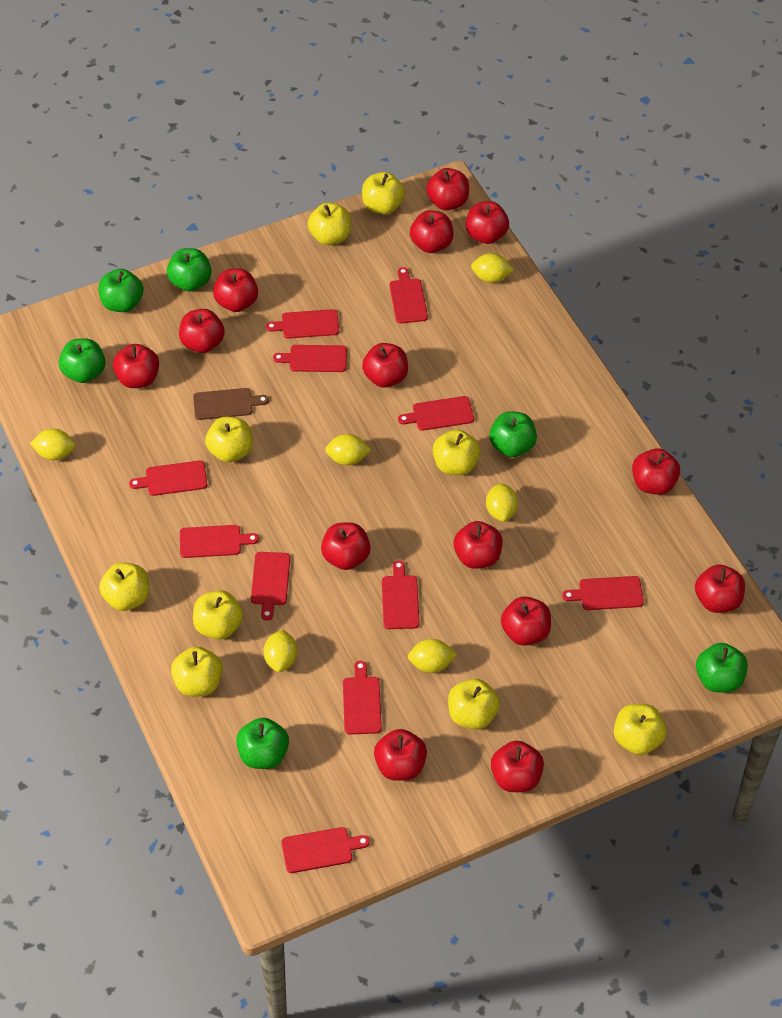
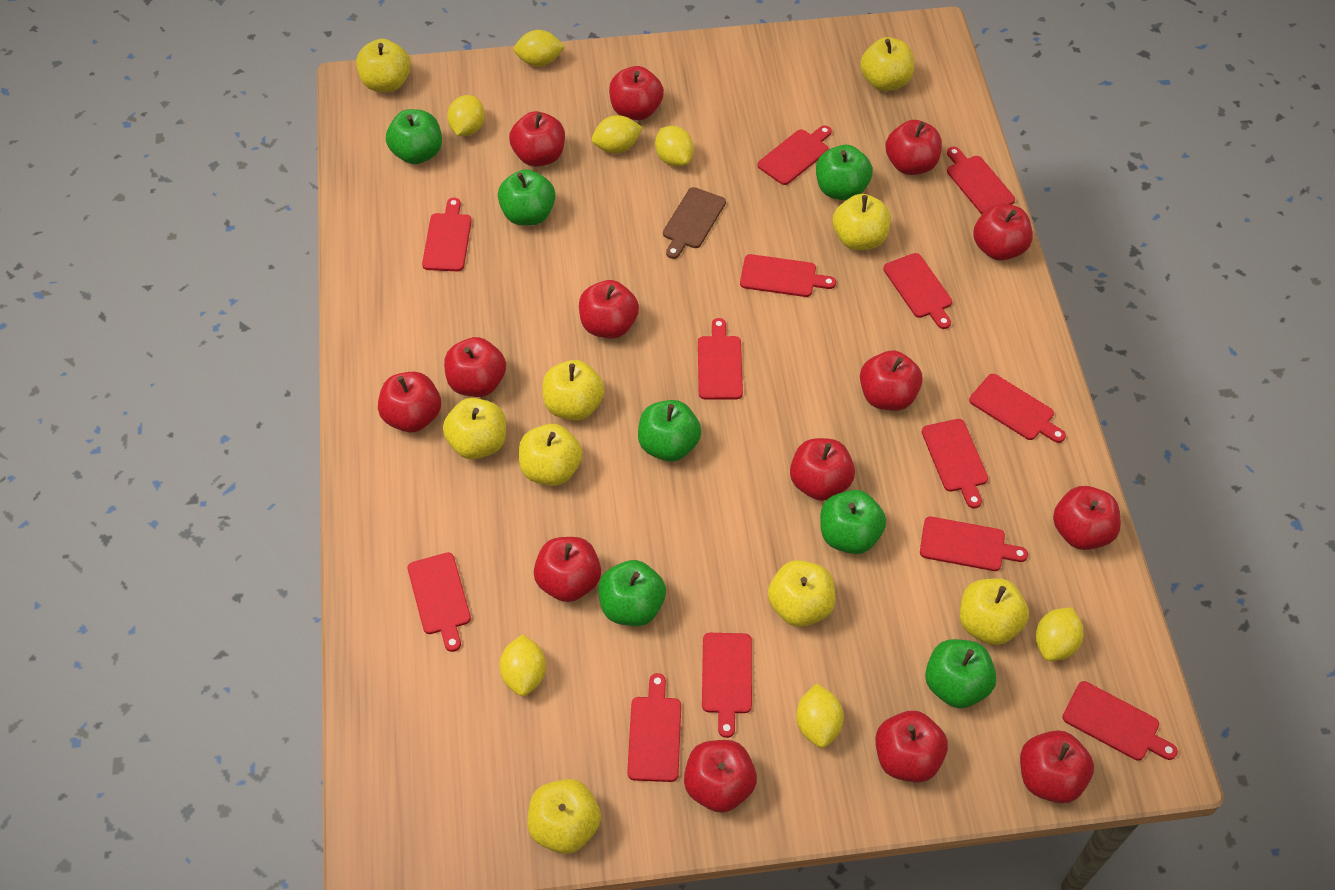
green apple: [59,338,105,383] [99,269,144,312] [167,248,212,291] [236,718,289,769] [489,411,537,457] [696,643,748,692] = 6 -> [386,109,442,164] [498,169,555,226] [599,560,666,626] [638,400,701,461] [816,145,873,200] [820,490,886,554] [925,639,997,708] = 7
red cutting board: [129,460,208,496] [180,525,259,558] [251,552,290,621] [266,309,339,339] [273,345,347,372] [281,827,370,873] [343,661,382,735] [382,560,420,629] [390,267,428,324] [398,396,474,431] [562,576,644,610] = 11 -> [408,552,471,652] [422,198,472,271] [627,673,681,782] [698,318,743,400] [702,633,752,738] [740,254,836,297] [757,125,832,185] [883,253,952,329] [920,517,1028,571] [922,419,988,508] [947,147,1015,214] [969,374,1066,443] [1062,681,1178,761] = 13
yellow lemon: [30,429,76,460] [264,629,298,672] [325,434,371,466] [408,639,457,673] [471,253,514,283] [486,483,518,522] = 6 -> [447,95,485,136] [499,634,546,696] [513,30,565,66] [592,115,643,153] [655,126,694,167] [796,683,844,748] [1035,607,1084,661] = 7

